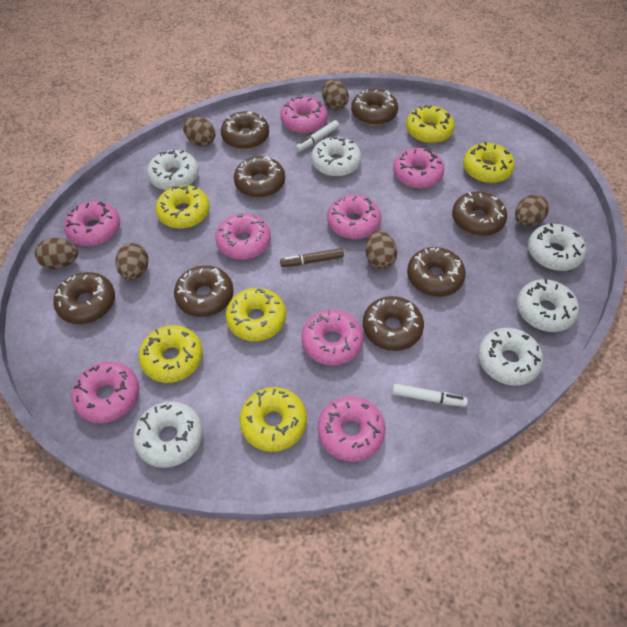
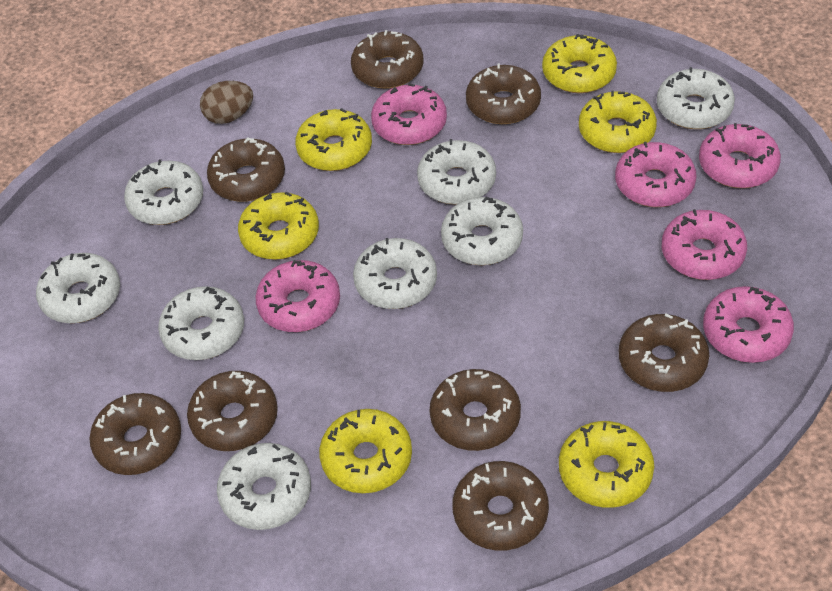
brown egg: [35,238,78,270] [115,243,149,281] [183,116,215,146] [322,79,349,110] [366,230,397,269] [515,194,549,227] = 6 -> [200,81,253,124] = 1
brown marker: [280,248,344,267] = 1 -> none = 0
pink donut: [64,201,120,246] [71,362,139,423] [215,213,271,260] [280,96,328,133] [302,310,363,365] [317,396,385,462] [327,195,381,239] [393,148,445,188] = 8 -> [255,260,340,332] [371,83,447,145] [615,142,697,207] [662,209,747,280] [699,123,781,188] [703,286,794,363] = 6
white donut: [133,401,203,468] [147,150,199,190] [311,136,361,177] [478,328,543,386] [517,279,579,332] [528,223,586,271] = 6 -> [36,253,120,323] [124,160,203,225] [158,286,244,360] [217,443,311,530] [353,238,437,309] [417,139,496,204] [441,196,523,265] [657,67,735,129] = 8
white marker: [296,120,339,152] [392,384,468,407] = 2 -> none = 0

